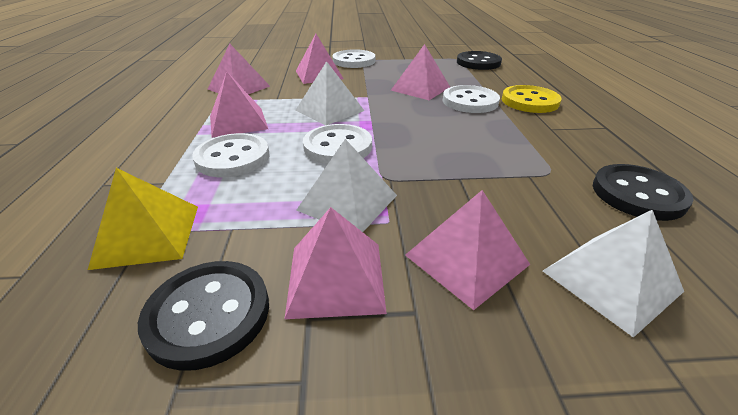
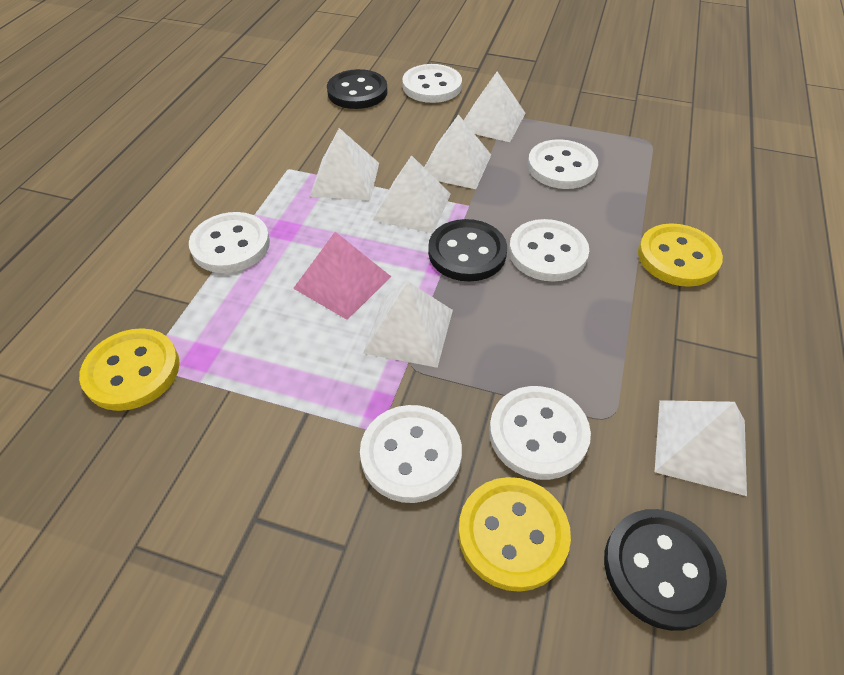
pink pyramid: [208,44,270,94] [210,71,268,138] [285,207,387,319] [296,34,344,84] [391,44,450,100] [405,190,530,310] = 6 -> [293,232,391,320] = 1
white button: [192,133,269,177] [303,124,372,164] [333,49,375,68] [443,85,500,113] = 4 -> [189,212,270,273] [360,405,462,503] [402,64,462,103] [489,386,591,480] [509,219,589,282] [528,139,598,189] = 6
white pyramid: [296,61,364,125] [296,139,397,232] [543,210,684,338] = 3 -> [310,128,379,201] [363,282,453,368] [372,155,451,233] [424,114,491,189] [464,71,526,142] [655,400,747,496] = 6
yellow button: [502,85,562,113] = 1 -> [79,328,180,411] [458,477,571,592] [638,223,723,287] = 3
yellow pyramid: [88,168,198,270] = 1 -> none = 0

